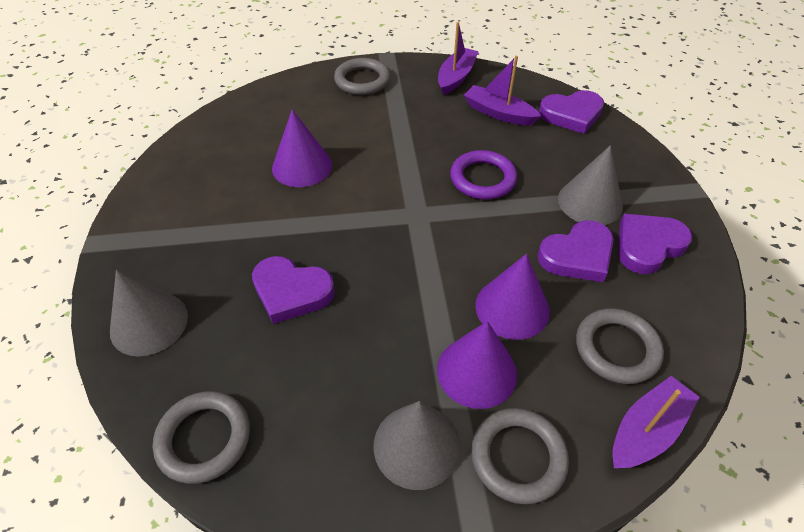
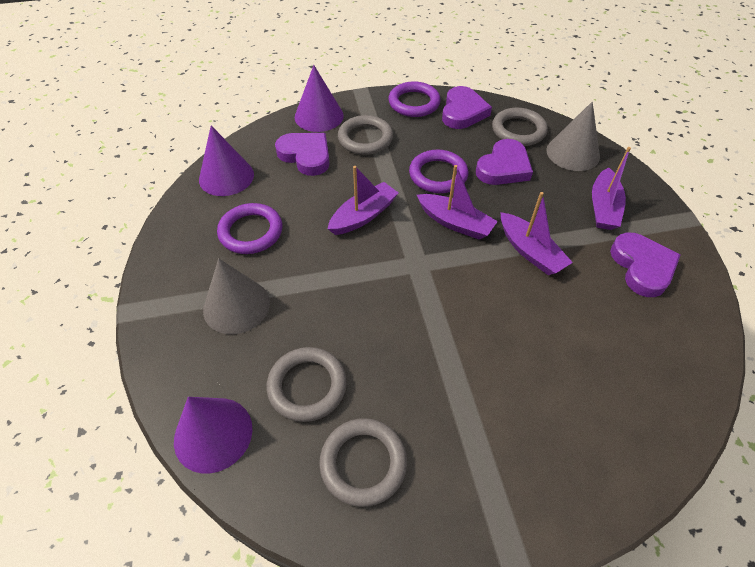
grey cone: [110,270,188,356] [374,401,461,490] [558,145,623,225] = 3 -> [203,258,270,334] [546,102,600,171] = 2
purple boat: [438,22,479,95] [464,56,541,125] [612,376,700,468] = 3 -> [328,166,399,235] [417,165,498,240] [500,192,573,275] [592,147,631,230] = 4
purple ring: [450,150,517,200] = 1 -> [217,203,282,254] [389,81,441,117] [409,150,468,193] = 3

